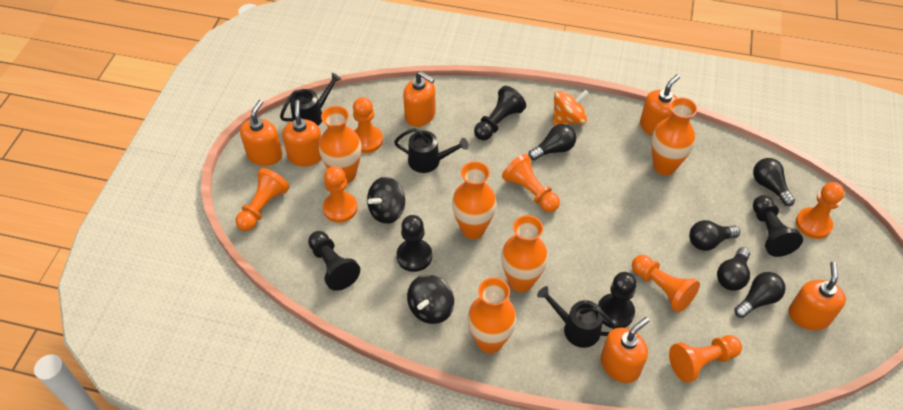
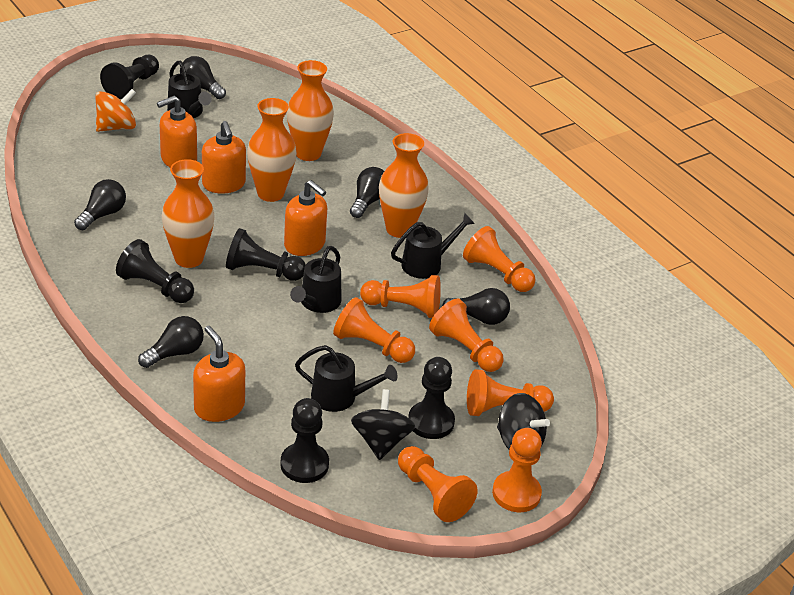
black watering can: [280,73,342,126] [394,128,469,173] [537,286,616,348] = 3 -> [167,61,212,118] [290,246,342,313] [295,345,398,412] [391,213,475,279] = 4
orange soap dispenser: [240,100,282,166] [282,100,322,166] [403,71,436,127] [601,317,649,383] [640,74,680,136] [789,262,846,330] = 6 -> [157,96,197,167] [193,326,245,422] [202,121,246,194] [284,180,327,256] = 4
orange vase: [319,106,361,183] [452,161,497,239] [467,277,516,353] [501,215,548,292] [651,97,698,175] = 5 -> [162,159,215,268] [247,98,296,202] [287,60,334,161] [379,133,429,238] = 4

